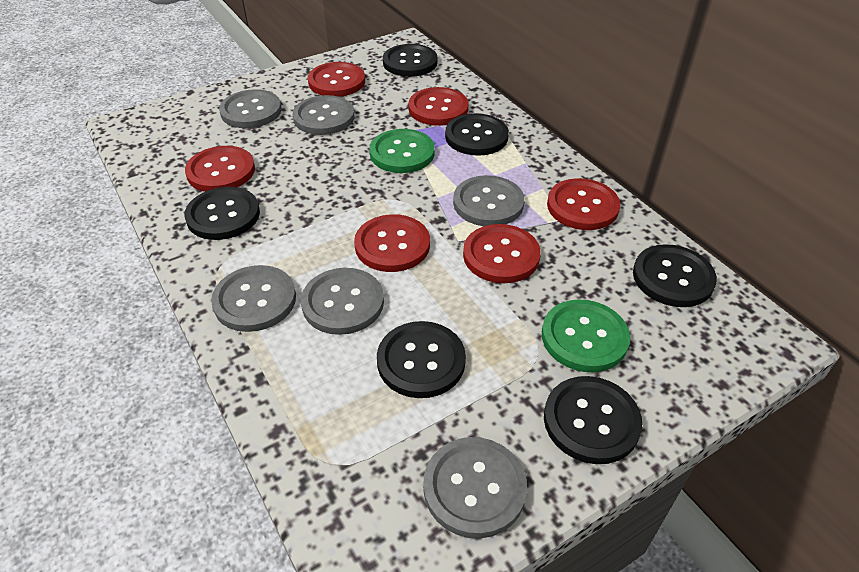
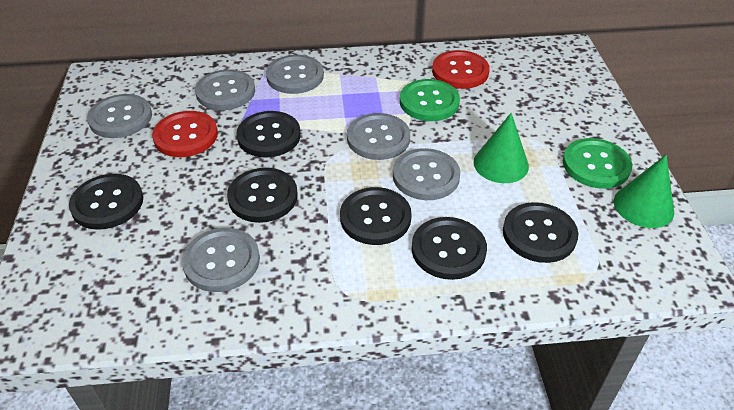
green cone: none = 0 -> [474,113,529,183] [614,155,674,228] = 2
red button: [185,146,255,192] [308,62,365,97] [354,214,430,272] [408,87,469,126] [463,224,541,283] [547,178,620,230] = 6 -> [152,111,218,157] [432,50,490,89] = 2

